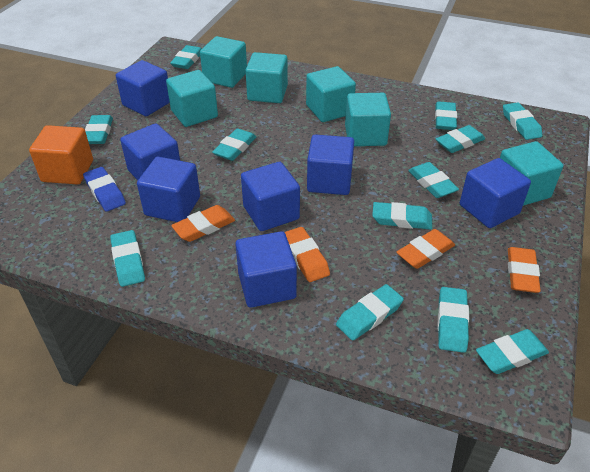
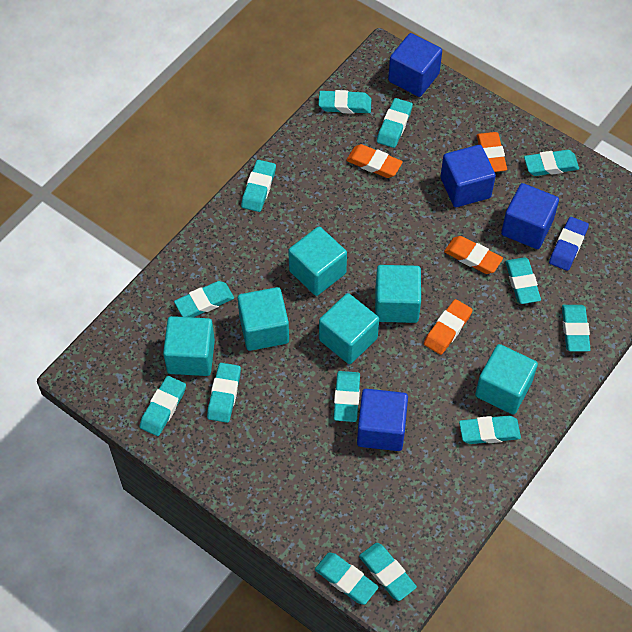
blue cube: [116,60,170,116] [120,123,180,180] [137,157,200,222] [235,231,297,308] [241,162,300,231] [307,134,354,195] [460,158,531,228] = 7 -> [357,389,408,451] [388,33,442,97] [441,145,496,207] [501,183,559,249] = 4
orange cube: [29,125,93,184] = 1 -> none = 0
turquoise eraser: [85,115,113,144] [110,230,145,287] [170,45,202,69] [212,128,256,161] [336,284,404,341] [372,202,432,230] [408,162,459,198] [435,101,457,130] [436,125,485,153] [438,287,469,353] [476,329,549,374] [503,102,542,140] = 12 -> [140,376,186,436] [174,281,234,317] [207,363,241,423] [241,160,276,212] [315,552,378,605] [319,90,371,114] [334,371,360,422] [359,543,417,601] [377,98,413,148] [459,416,521,444] [505,258,541,304] [524,150,579,176] [562,305,591,351] = 13

